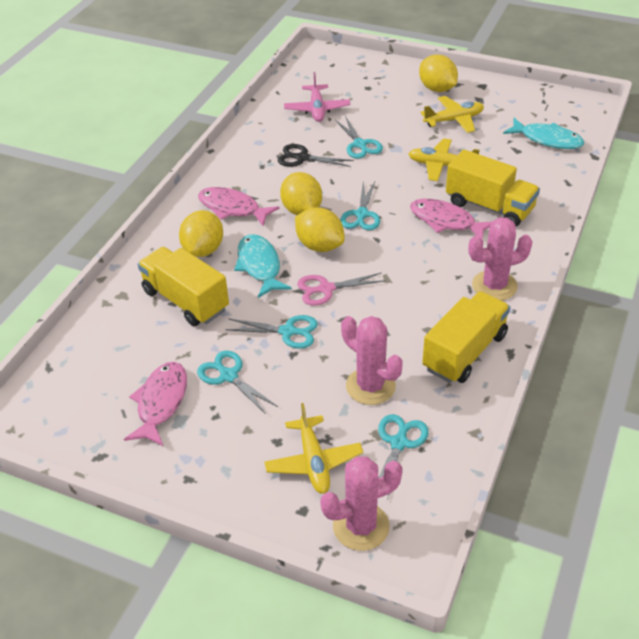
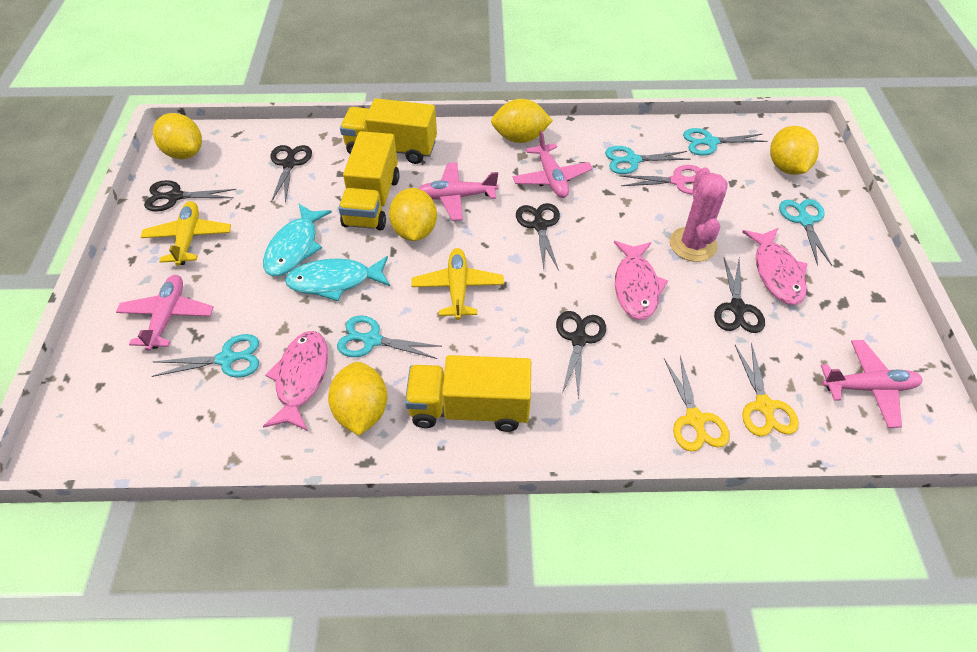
black scissors: [278,144,354,167] = 1 -> [144,180,237,211] [271,145,312,203] [516,203,560,270] [556,311,606,400] [714,258,765,333] = 5
pink cactus: [320,456,403,551] [341,316,403,405] [468,217,533,301] = 3 -> [670,167,728,262] = 1
pink plane: [284,72,350,122] = 1 -> [116,275,214,351] [418,162,498,221] [513,131,593,198] [821,340,923,428] = 4
yellow lemon: [179,210,223,257] [280,172,322,215] [295,207,345,252] [419,54,458,92] = 4 -> [153,113,202,159] [328,362,388,435] [389,188,437,241] [491,99,553,143] [770,126,819,175] = 5
yellow plane: [264,403,363,494] [408,138,480,181] [421,96,484,133] = 3 -> [141,201,231,266] [411,248,504,320] = 2
yellow scissors: none = 0 -> [664,356,730,452] [735,343,799,436] = 2

